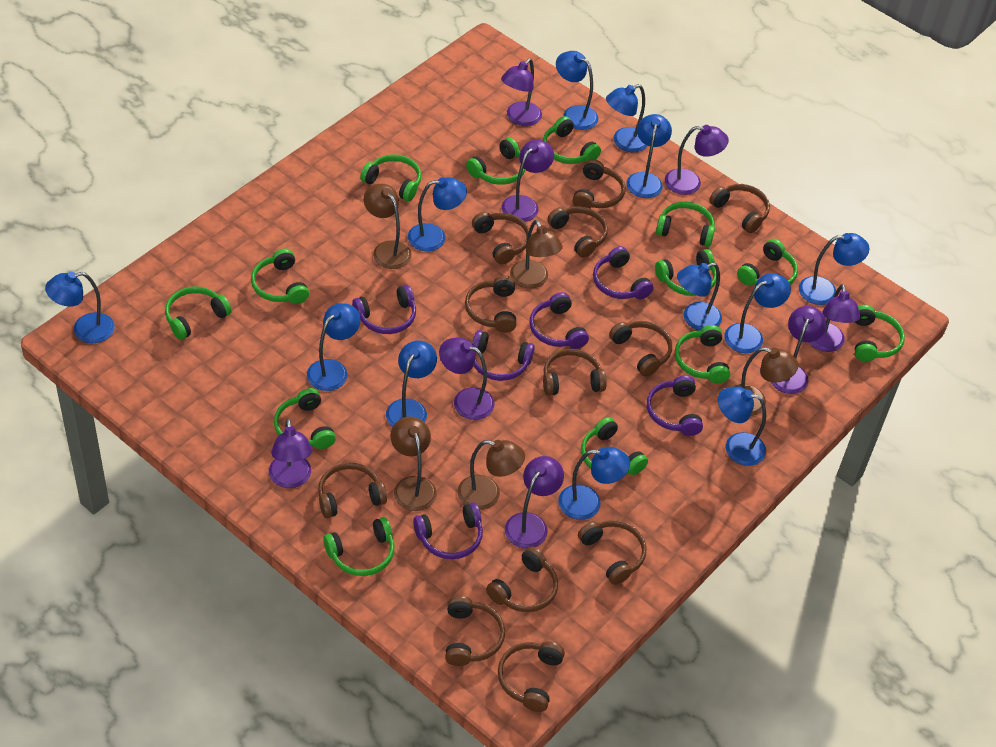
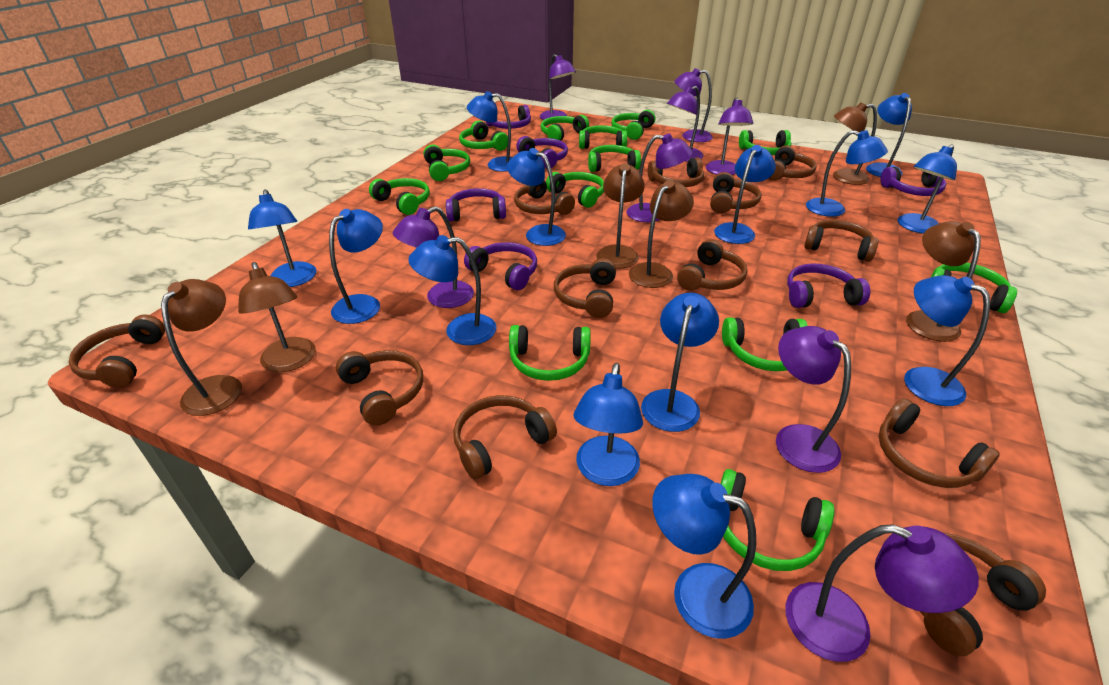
blue lamp: [45,271,115,343] [307,303,361,391] [386,341,437,427] [408,177,467,251] [556,51,598,130] [558,447,630,520] [606,84,647,152] [627,114,672,198] [677,262,722,331] [718,387,766,466] [724,273,791,353] [799,233,869,305] = 12 -> [248,189,316,287] [329,209,383,324] [408,235,496,345] [467,91,513,172] [507,148,566,246] [574,363,643,486] [641,293,719,432] [652,474,756,639] [714,145,776,244] [806,130,888,217] [866,93,912,177] [898,144,957,234] [904,275,990,406] = 13
brown lamp: [364,184,411,269] [390,416,437,511] [457,440,525,510] [510,220,563,289] [733,347,799,416] = 5 -> [161,279,242,416] [238,262,316,372] [596,163,645,268] [629,180,694,288] [833,102,877,185] [906,221,981,342] = 6

